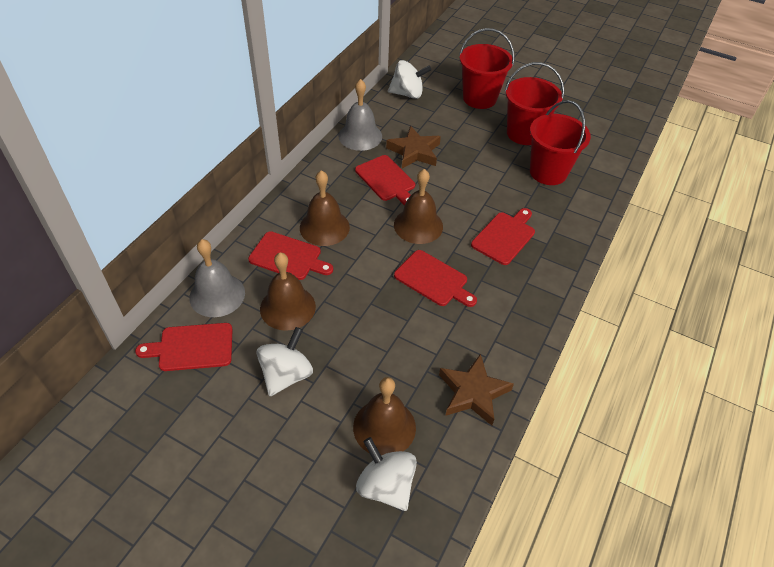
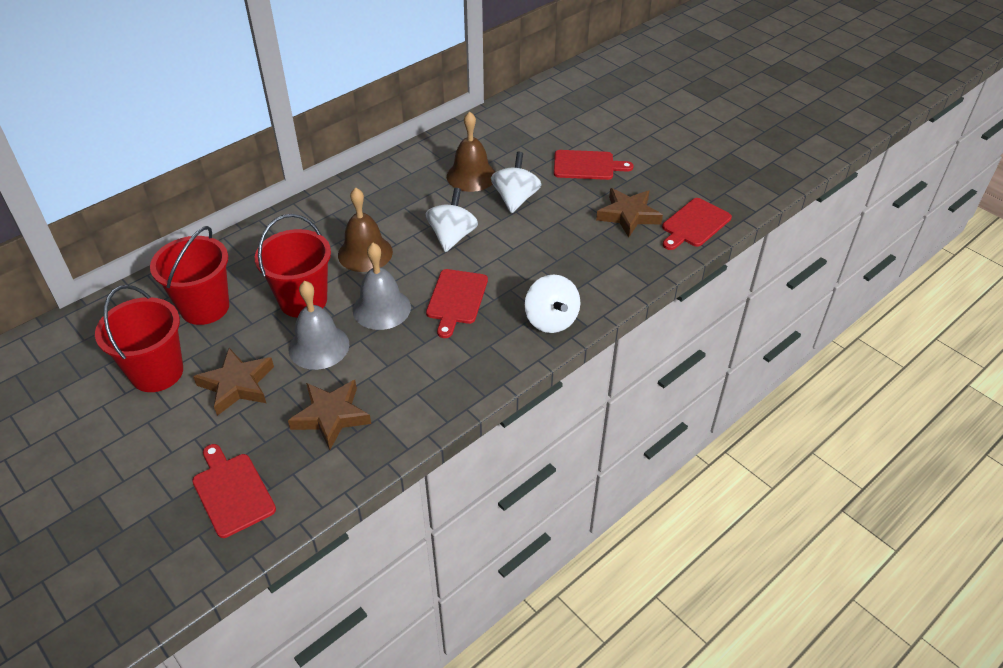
brown bell: [260,252,316,331] [300,170,350,246] [353,377,416,455] [394,169,443,244] = 4 -> [338,187,393,272] [447,111,495,192] = 2
brown star: [386,126,441,168] [439,354,514,426] = 2 -> [193,348,274,416] [288,380,371,450] [596,188,663,238] = 3
red cutting board: [135,323,232,371] [248,231,333,280] [355,155,415,206] [394,250,477,307] [471,208,535,265] = 5 -> [192,444,276,538] [426,269,488,338] [554,150,634,180] [662,198,732,250] = 4

